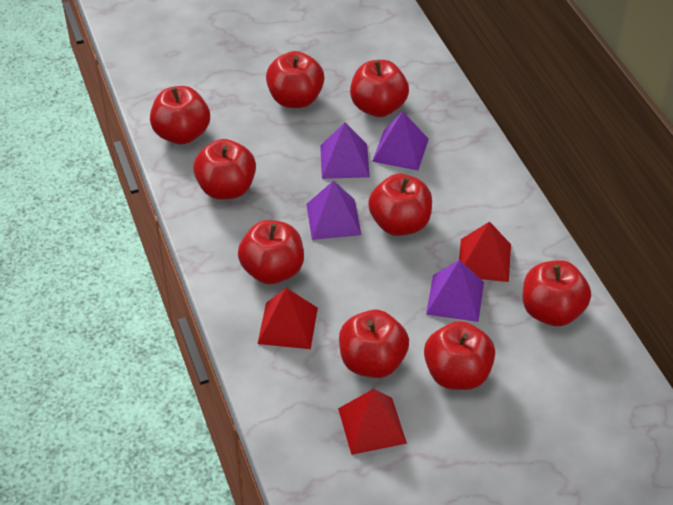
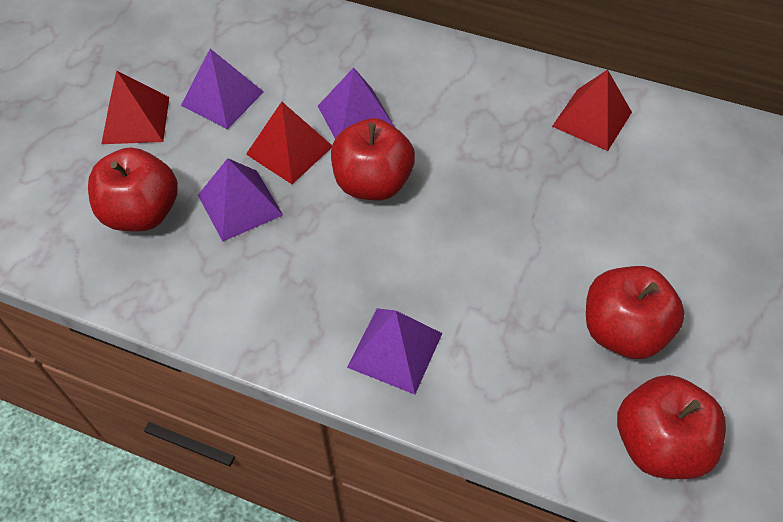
red apple: [150,86,210,144] [193,139,256,200] [238,220,304,284] [266,51,325,108] [339,310,409,378] [350,60,409,117] [368,174,432,236] [424,321,495,390] [522,260,591,326] = 9 -> [88,147,178,231] [331,118,415,200] [586,266,685,359] [617,375,726,479] = 4

